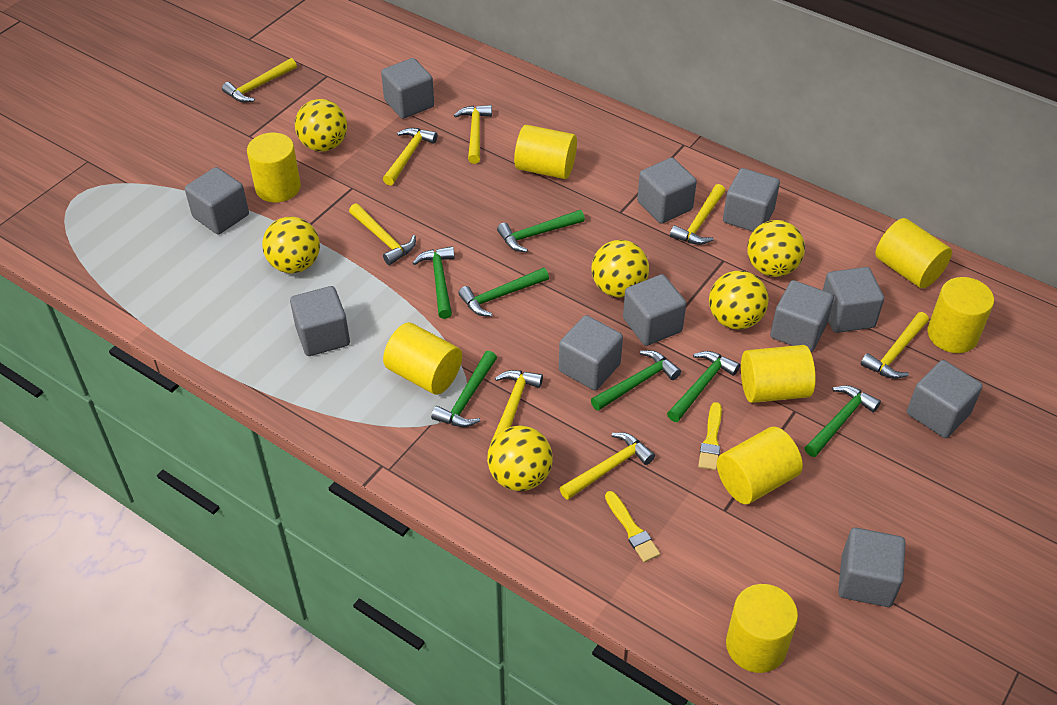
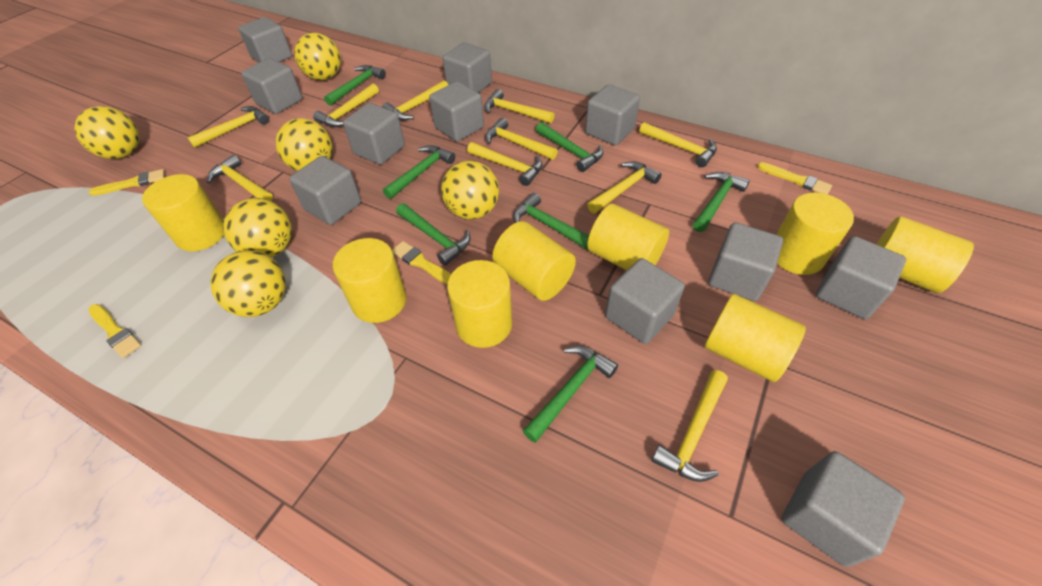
yellow brush: [605,491,660,562] [698,402,722,470] = 2 -> [88,304,141,358] [89,169,165,196] [392,241,451,285] [757,162,832,194] = 4
yellow hammer: [222,58,297,103] [349,203,416,265] [383,128,438,186] [454,105,492,164] [491,370,543,442] [559,432,655,500] [670,184,725,245] [860,312,929,379] = 8 -> [187,106,269,148] [207,155,273,201] [313,84,379,127] [382,80,448,120] [467,142,543,186] [484,89,555,123] [485,118,558,160] [587,161,662,213] [639,122,717,167] [651,370,728,482] = 10

